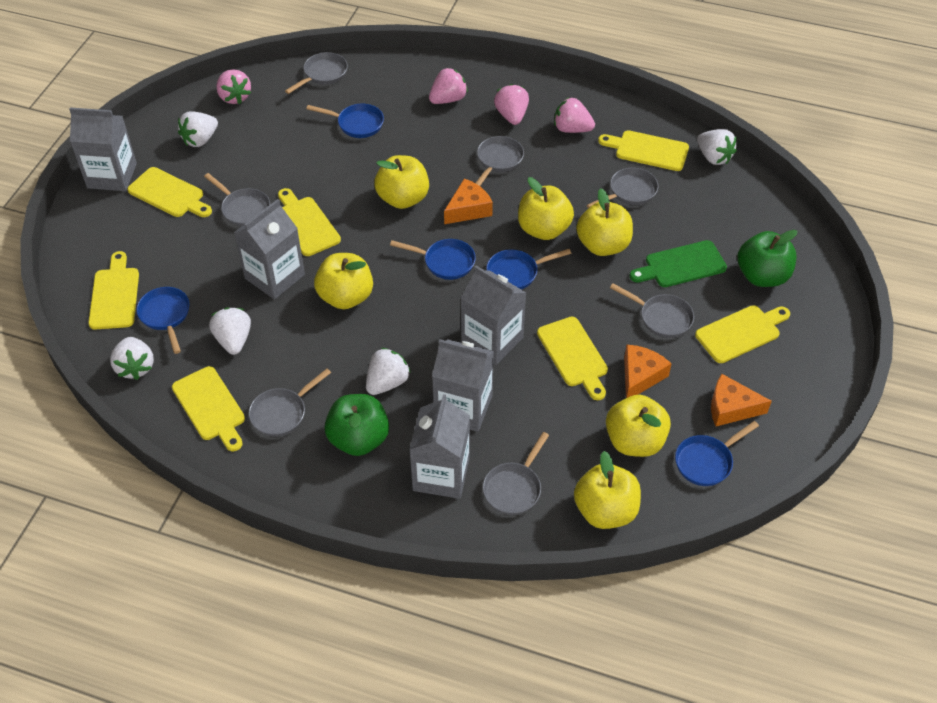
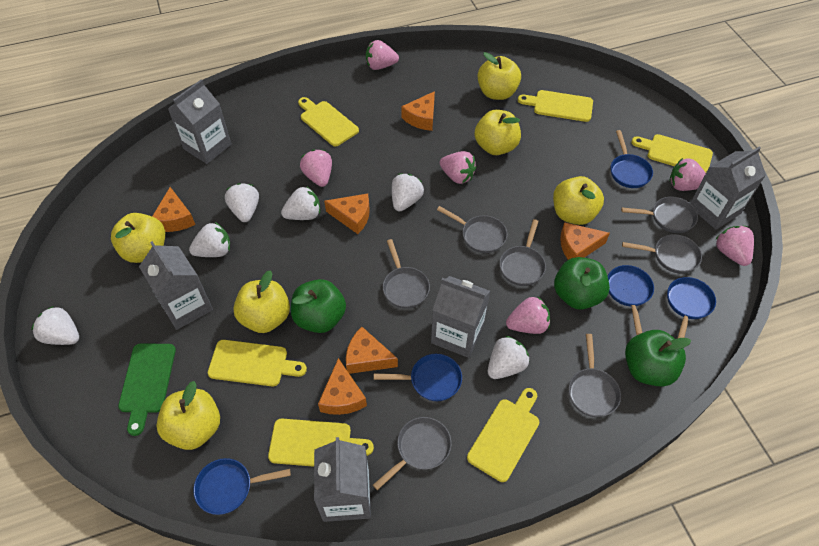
green apple: [325,394,389,456] [738,230,797,287] = 2 -> [291,279,346,333] [554,257,610,310] [625,330,691,387] = 3
orange cheese: [444,178,493,224] [624,344,672,398] [711,374,772,426] = 3 -> [152,187,196,232] [318,358,367,415] [324,193,370,234] [346,327,398,374] [401,91,435,131] [560,222,610,260] = 6
pink strawberry: [216,69,251,104] [429,68,468,104] [494,84,529,125] [554,97,595,133] = 4 -> [300,150,332,187] [366,40,399,70] [440,151,476,184] [506,296,550,334] [670,158,706,191] [715,226,754,266] = 6
white strawberry: [110,337,154,380] [178,112,218,147] [209,307,251,355] [366,348,411,395] [697,129,737,165] = 5 -> [31,306,79,345] [189,222,230,257] [225,183,259,222] [281,186,320,220] [392,173,424,211] [488,336,530,379] = 6
yellow cutting board: [88,251,139,330] [127,167,212,217] [172,366,245,451] [278,188,341,256] [537,317,608,400] [598,130,689,171] [695,305,790,363] = 7 -> [208,340,307,387] [268,419,374,467] [298,97,359,146] [467,388,539,482] [518,90,593,122] [631,134,713,173] = 6

